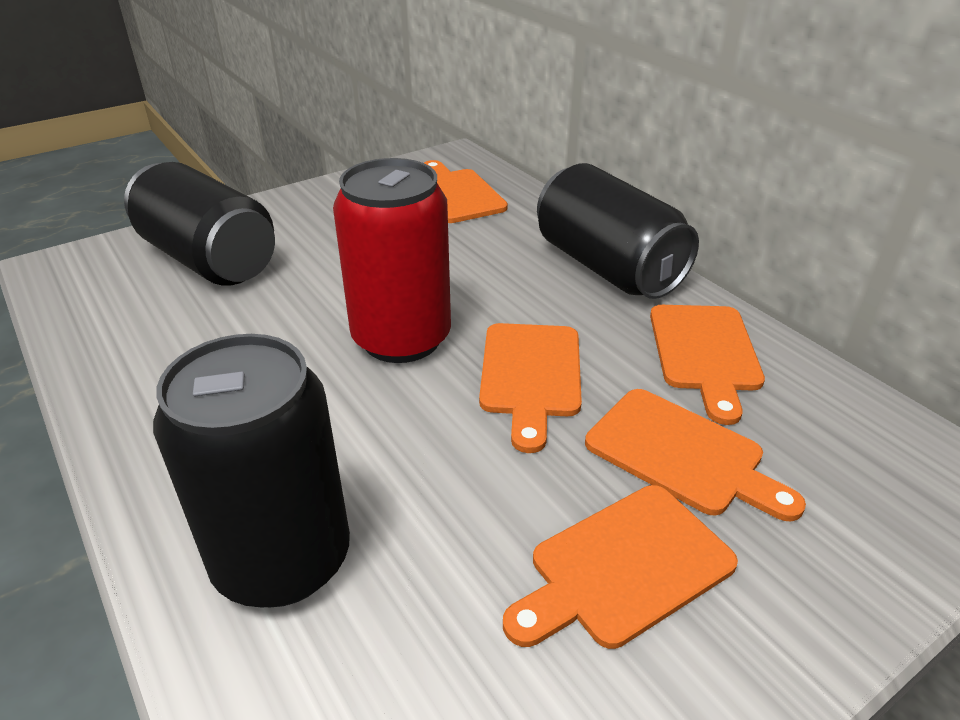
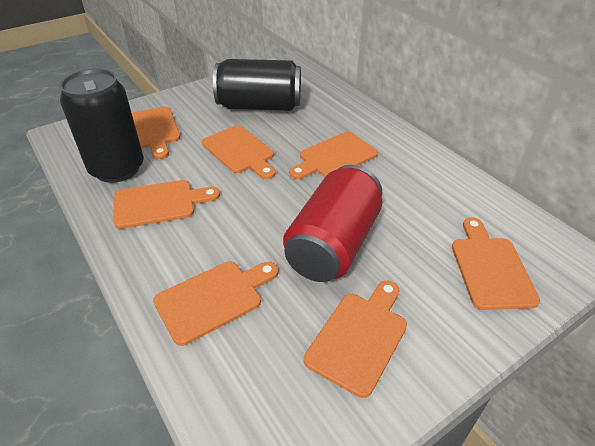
black can: [124,162,275,286] [153,334,350,608] [537,163,699,299] = 3 -> [60,69,144,183] [213,59,301,111] = 2
orange cutting board: [424,160,508,223] [479,323,582,453] [503,485,738,649] [585,389,806,521] [650,305,765,425] = 5 -> [113,180,220,229] [132,107,180,159] [153,262,278,346] [202,126,276,179] [289,132,378,179] [304,281,407,398] [452,217,540,310] = 7

